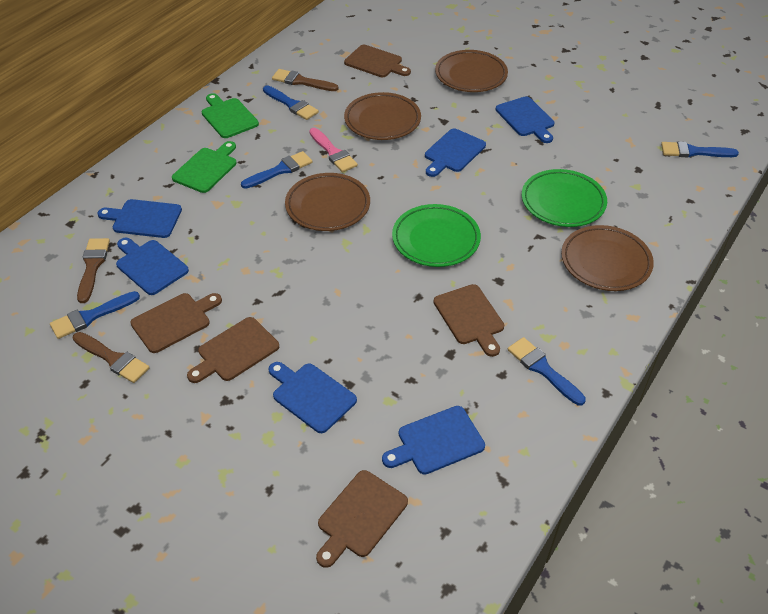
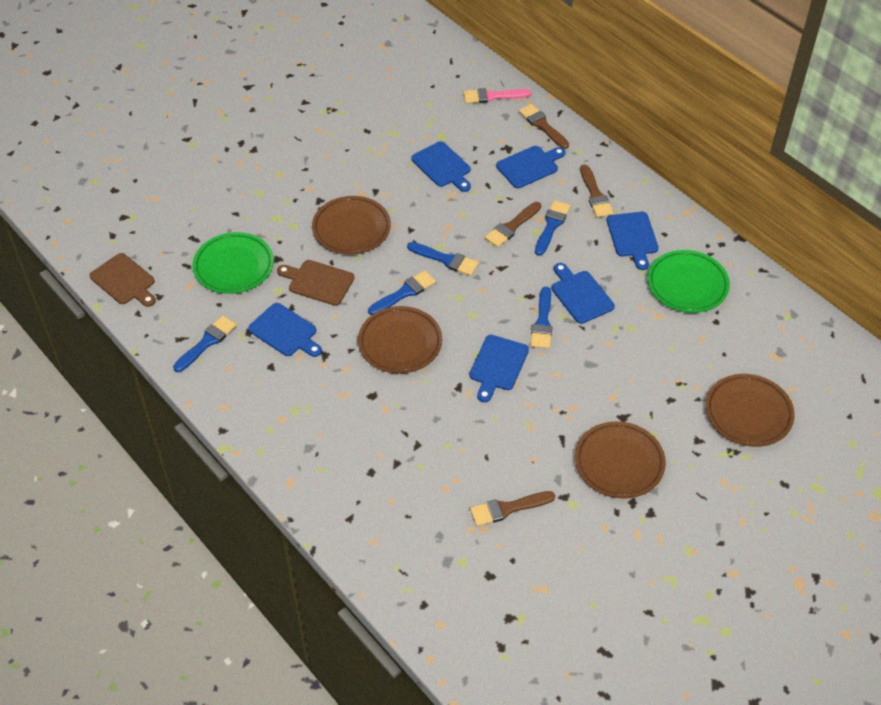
brown brush: [73,332,149,383] [77,238,110,303] [272,69,339,91] = 3 -> [470,491,555,526] [485,202,541,247] [519,104,569,149] [580,165,614,218] = 4
brown cutting board: [130,293,222,353] [187,317,279,383] [316,470,408,568] [344,45,411,77] [433,284,504,357] = 5 -> [90,253,156,307] [277,260,354,306] = 2
green cutting board: [172,141,237,193] [202,93,259,138] = 2 -> none = 0

